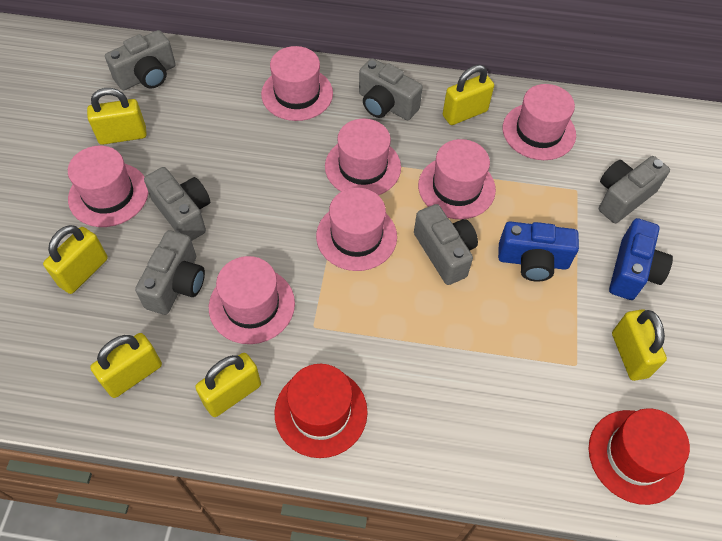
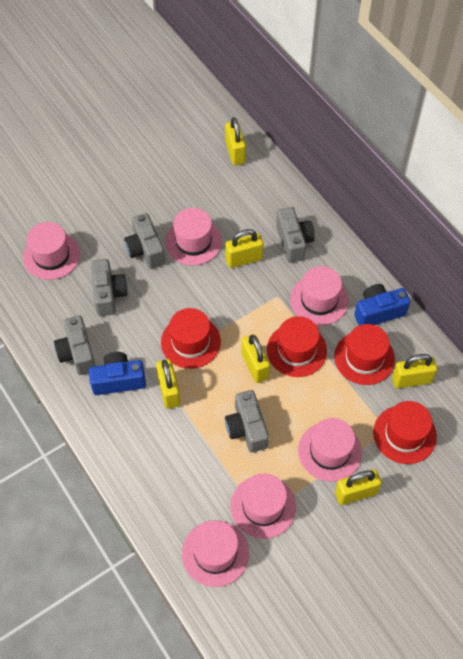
grey camera: [105,30,176,90] [135,230,205,315] [144,167,210,241] [359,58,423,120] [414,204,478,285] [599,156,670,223] = 6 -> [54,315,96,375] [91,259,128,316] [124,213,165,269] [225,390,269,453] [276,207,315,263] = 5
pink hat: [68,146,149,227] [209,256,295,344] [261,46,333,121] [316,188,397,271] [325,119,401,195] [418,139,496,219] [503,84,576,160] = 7 -> [23,222,80,280] [165,208,222,265] [182,520,249,587] [230,473,296,539] [290,266,349,325] [298,418,362,482] = 6
red hat: [274,364,368,458] [589,408,690,505] = 2 -> [161,308,221,369] [267,316,327,377] [334,324,395,385] [373,401,437,464] = 4

